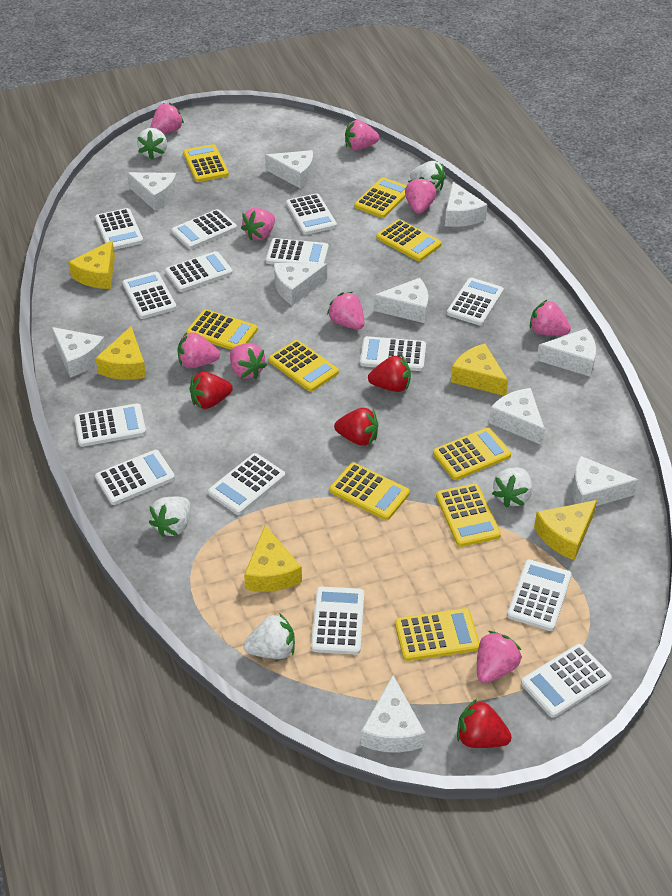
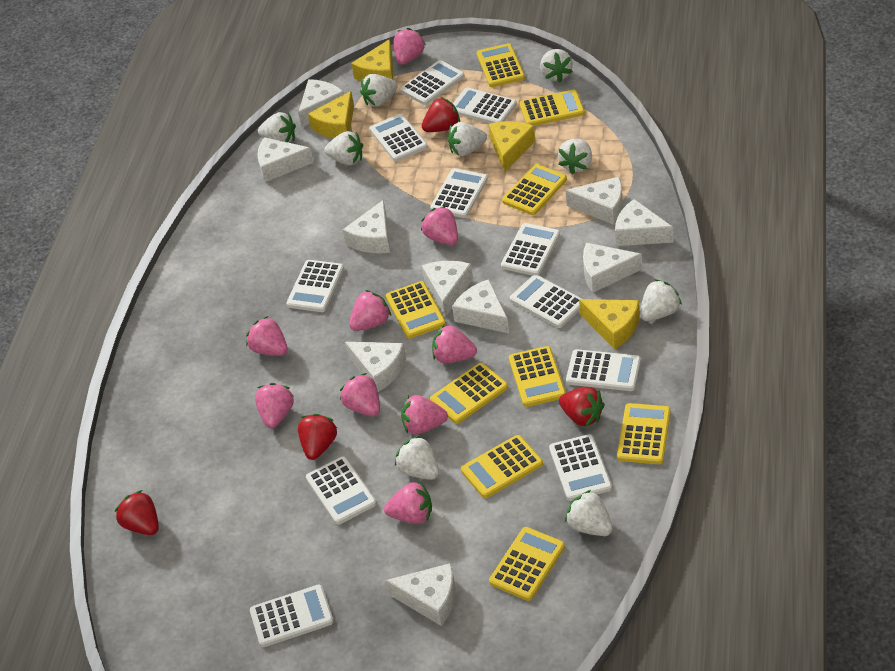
white calculator: [74,403,146,447] [95,208,143,250] [95,450,175,505] [122,272,177,319] [165,251,233,292] [171,209,237,249] [208,453,285,515] [266,238,329,265] [286,193,337,235] [311,586,364,655] [360,336,426,371] [447,278,504,326] [507,559,572,631] [521,644,612,718] = 14 -> [250,584,334,647] [287,260,344,312] [306,456,376,525] [370,114,428,162] [401,60,465,105] [430,168,488,218] [453,87,517,123] [501,223,560,276] [510,275,582,328] [549,434,612,501] [566,349,641,391] = 11
white strawberry: [137,128,167,160] [149,497,190,537] [243,613,295,659] [410,161,446,191] [492,467,533,508] = 5 -> [258,112,296,143] [324,131,363,165] [360,74,398,107] [395,435,439,480] [448,122,487,156] [540,49,573,82] [558,139,592,174] [565,490,613,536] [640,279,682,321] = 9
yellow cheese: [68,240,115,289] [95,326,146,380] [244,525,302,592] [451,344,508,396] [534,500,597,561] = 5 -> [308,91,354,139] [351,39,393,82] [489,121,535,172] [579,299,640,349] = 4

